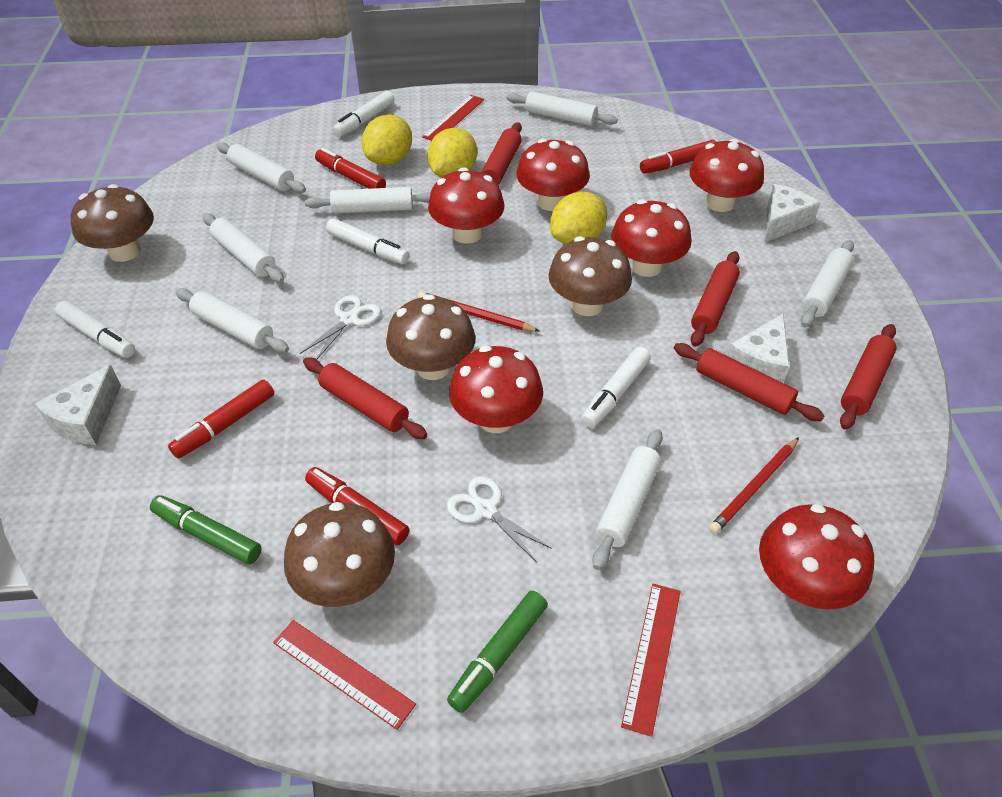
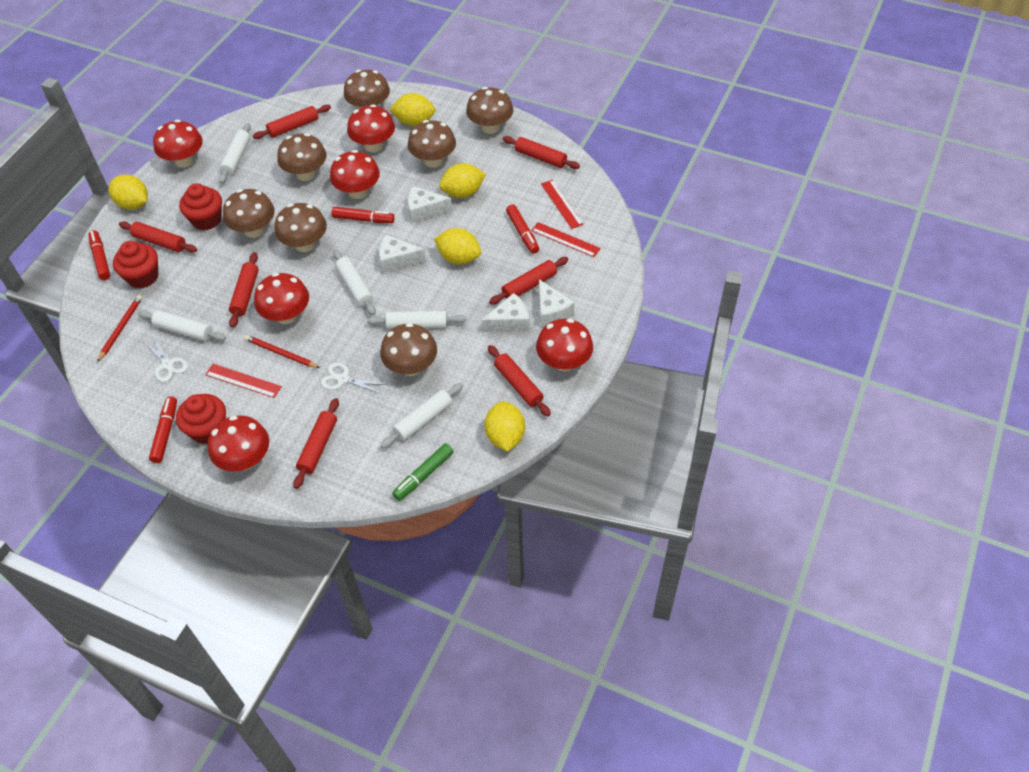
brown mushroom: [71,184,154,262] [284,502,395,607] [386,294,475,380] [548,236,632,316] = 4 -> [223,189,275,238] [275,203,327,252] [277,133,326,181] [344,70,390,108] [380,323,437,376] [408,120,456,168] [466,87,513,134] = 7
green marker: [150,495,262,564] [447,591,548,713] = 2 -> [392,443,454,501] = 1
red cupcake: none = 0 -> [113,241,158,289] [176,394,226,444] [179,183,222,231] = 3
red rolling pin: [303,358,427,439] [481,122,522,185] [674,343,824,421] [690,251,740,347] [840,324,897,430] = 5 -> [119,222,197,253] [229,252,259,328] [253,105,331,139] [293,398,339,489] [488,345,551,416] [489,257,569,305] [503,136,580,169] = 7
white cheese: [35,365,121,445] [728,314,790,383] [764,184,820,243] = 3 -> [379,234,426,273] [408,186,452,223] [481,293,529,332] [539,279,575,327] = 4
white marker: [55,301,135,358] [326,218,409,264] [332,91,395,137] [581,347,651,428] = 4 -> none = 0
white rolling pin: [176,288,289,353] [202,213,284,283] [217,142,306,193] [305,187,431,213] [507,91,618,126] [592,429,663,570] [801,240,854,327] = 7 -> [138,310,226,341] [219,123,251,184] [333,250,376,315] [367,311,466,329] [381,383,463,448] = 5
yellow lemon: [362,115,412,165] [427,128,477,177] [550,192,607,244] = 3 -> [108,175,148,210] [389,93,435,126] [434,228,481,265] [439,163,486,198] [485,401,525,452] = 5

